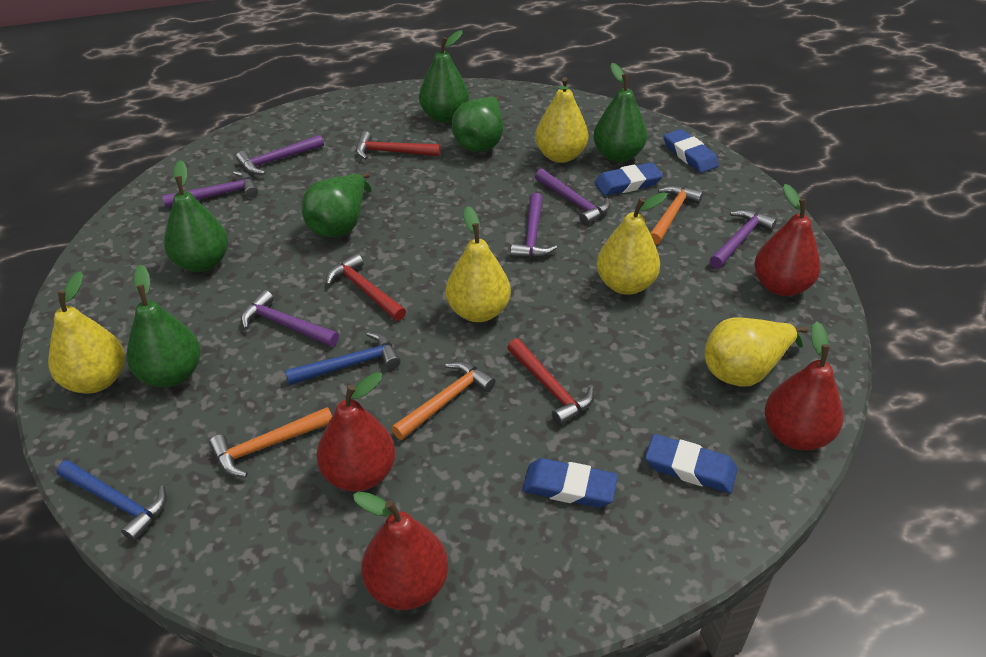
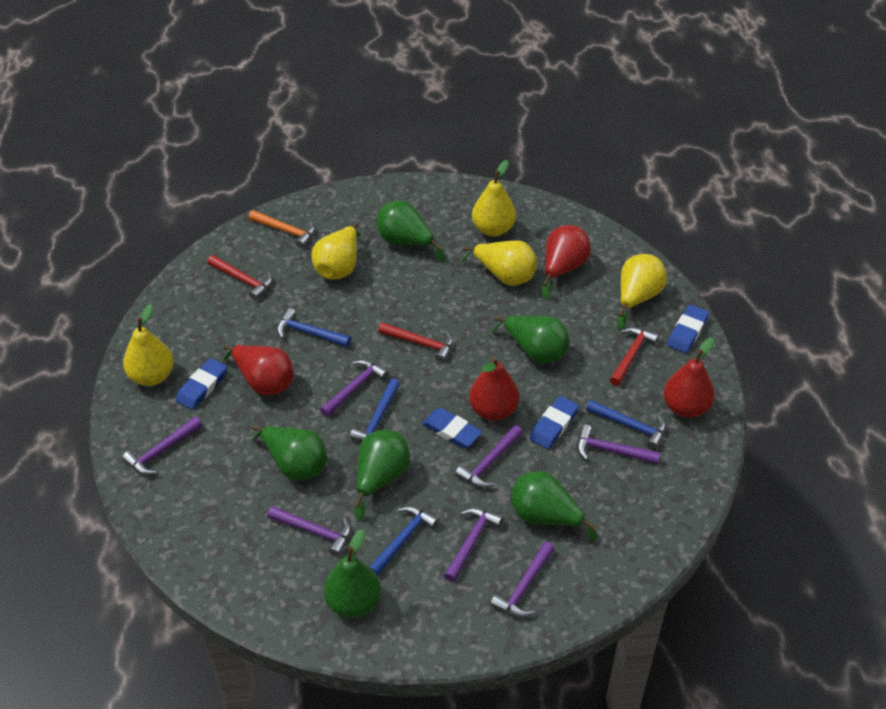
blue hammer: [56,460,167,542] [285,332,401,385] = 2 -> [277,308,351,347] [350,379,400,441] [369,506,439,577] [586,400,666,449] = 4
orange hammer: [209,407,332,477] [391,361,496,440] [650,185,703,245] = 3 -> [248,210,315,248] = 1
purple hammer: [162,171,258,208] [236,135,324,174] [241,290,339,347] [510,193,557,258] [535,169,610,226] [710,209,777,268] = 6 -> [122,416,202,475] [267,506,351,557] [320,359,389,417] [444,508,503,582] [455,425,523,488] [490,542,555,617] [577,425,660,464] = 7

